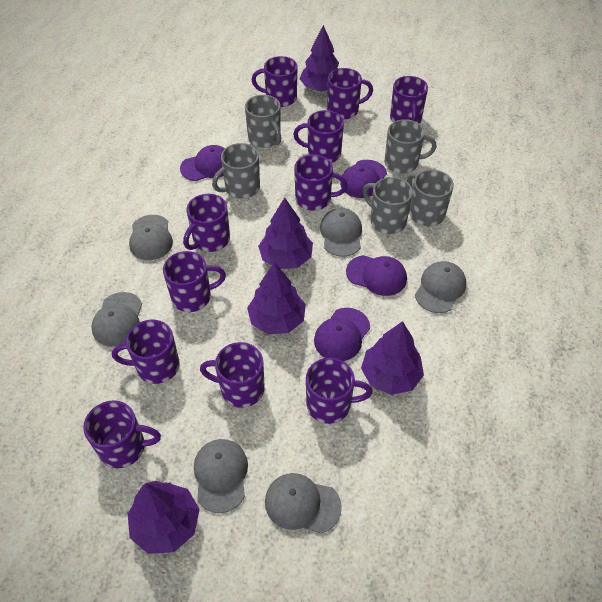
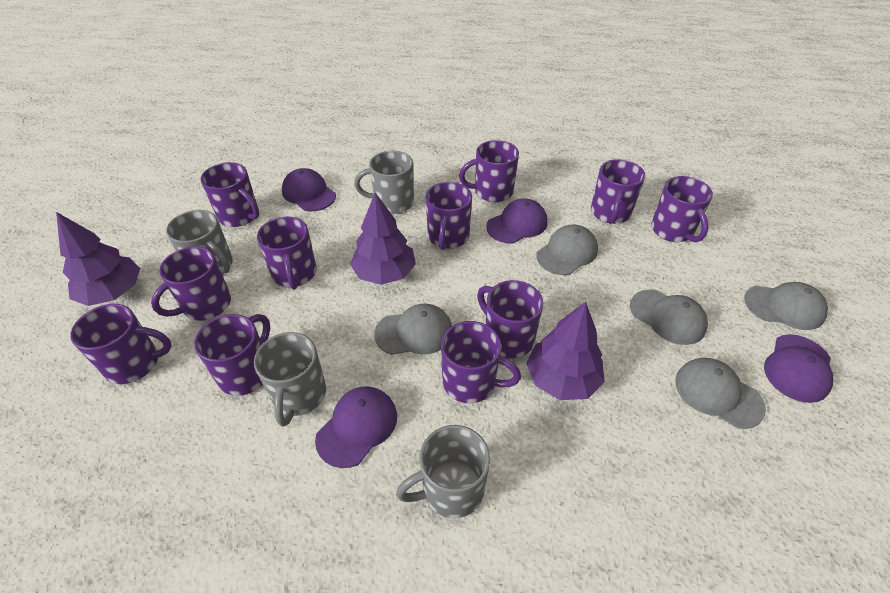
grey cap: [91,292,142,347] [129,215,173,260] [194,439,248,513] [265,473,342,534] [320,208,362,257] [415,261,466,313] = 6 -> [374,304,452,355] [536,225,598,275] [630,289,708,345] [675,358,766,429] [744,282,828,330] = 5
grey mug: [212,143,260,199] [245,95,281,148] [363,177,413,234] [385,119,437,174] [407,170,454,226] = 5 -> [166,210,233,274] [254,332,326,427] [354,151,414,214] [396,425,490,518] = 4
purple tree: [128,481,200,554] [247,262,306,334] [258,197,313,269] [300,25,339,91] [361,321,424,395] = 5 -> [56,212,140,306] [350,193,416,285] [526,302,604,400] = 3

